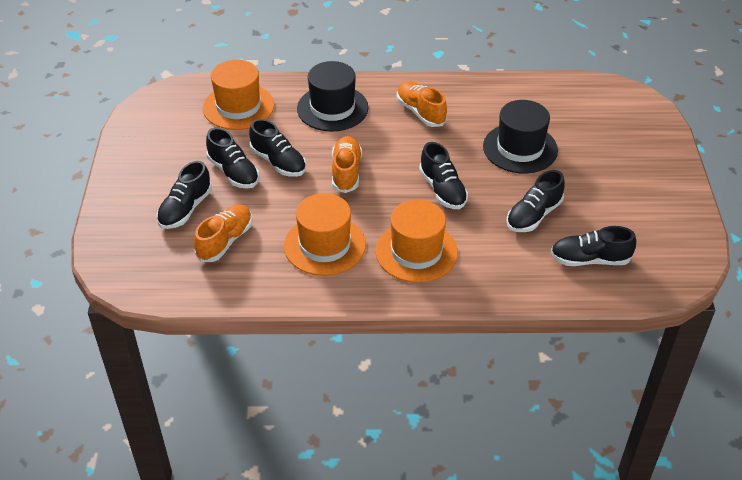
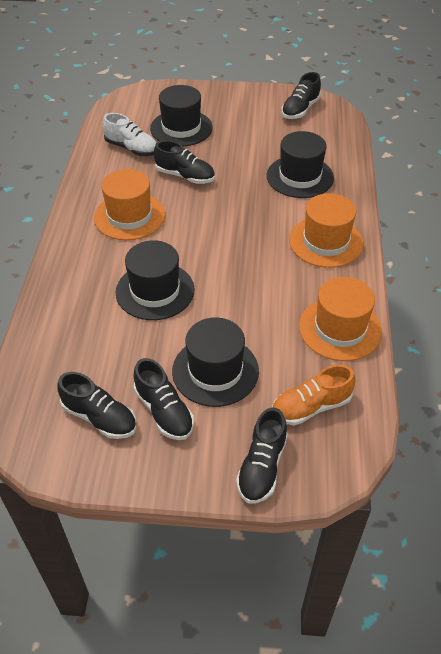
black hat: [297,61,369,132] [483,100,558,174] = 2 -> [116,240,194,320] [150,85,213,146] [172,317,259,407] [267,131,334,198] = 4
black shoe: [157,161,212,229] [206,128,259,189] [249,119,306,177] [419,142,468,209] [507,170,565,232] [551,226,636,266] = 6 -> [57,372,137,439] [133,358,194,440] [154,140,215,184] [236,408,287,504] [281,72,321,119] = 5
orange shoe: [194,204,252,262] [332,136,362,193] [397,81,447,127] = 3 -> [272,365,356,425] = 1
white shoe: none = 0 -> [103,113,157,156] = 1

